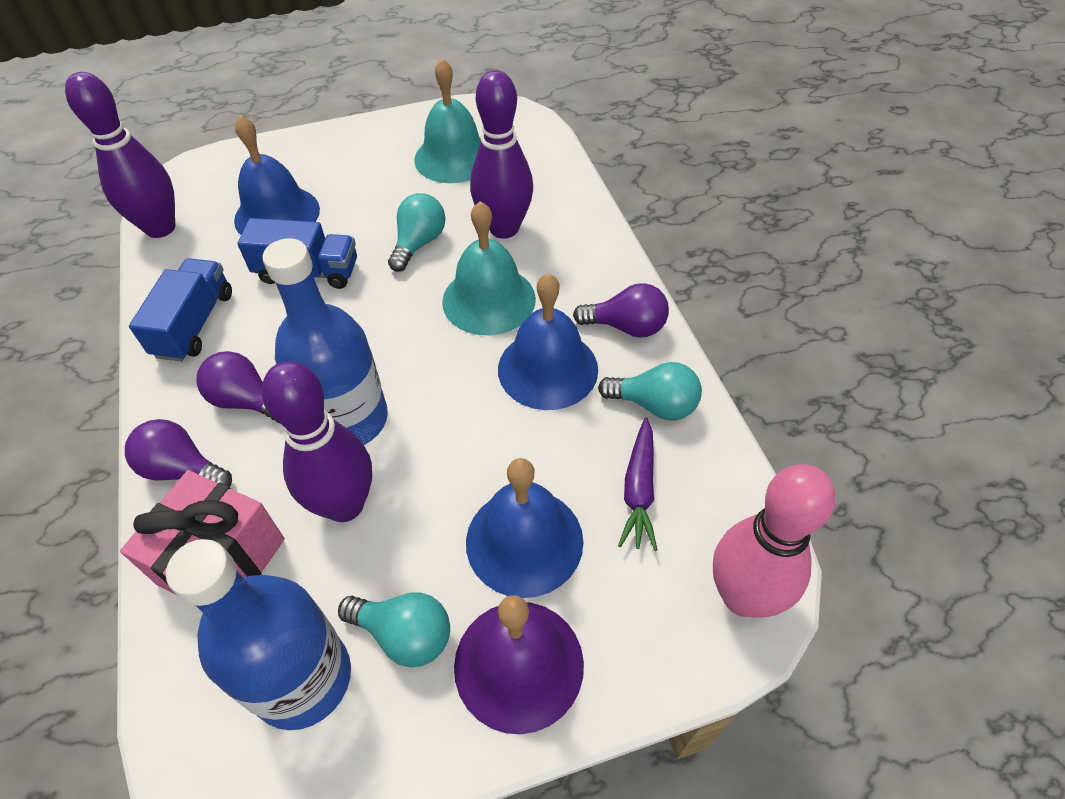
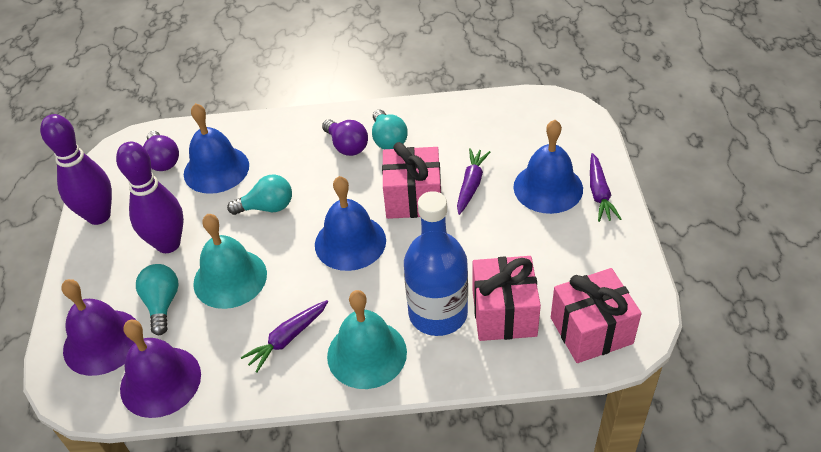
blue bottle: [166,539,351,730] [262,238,388,445] = 2 -> [404,191,468,336] = 1
blue truck: [129,258,232,362] [237,218,357,289] = 2 -> none = 0
pink bowling pin: [713,464,835,618] = 1 -> none = 0
pink gift: [120,470,285,596] = 1 -> [382,142,441,219] [473,256,541,341] [551,268,642,363] = 3
purple bell: [454,595,584,734] = 1 -> [61,279,136,376] [120,320,201,418] = 2
purple bowling pin: [65,72,175,238] [262,361,372,522] [470,70,533,239] = 3 -> [40,114,112,225] [116,142,184,253] = 2
purple carrot: [618,417,657,551] = 1 -> [241,300,328,373] [457,148,490,215] [590,153,621,222] = 3
purple light bulb: [125,419,232,487] [197,351,279,423] [573,283,669,338] = 3 -> [143,131,179,171] [322,119,368,156] = 2

